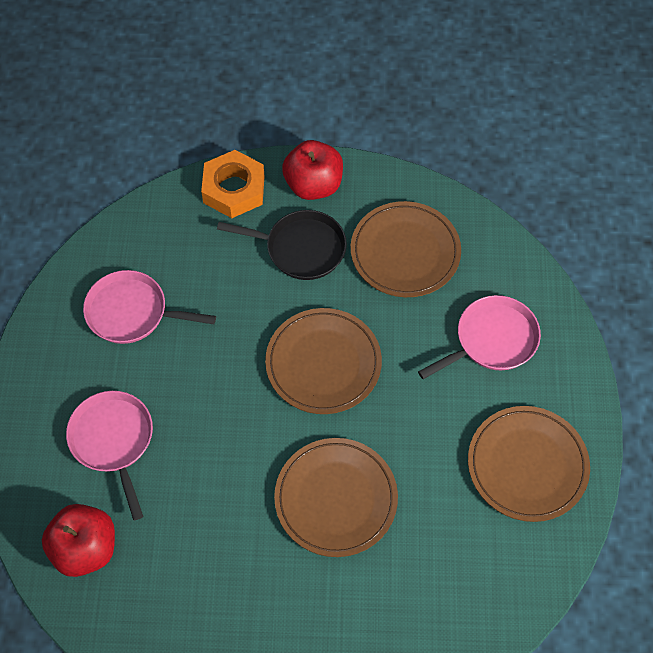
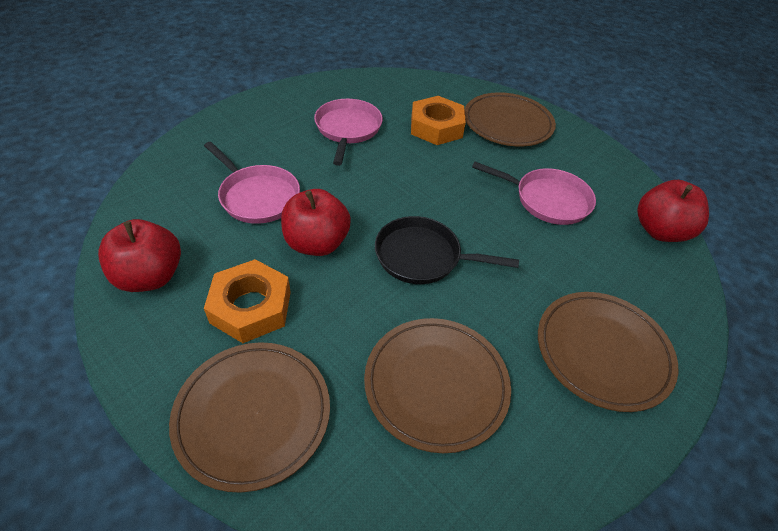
orange nut: [201,150,265,218] = 1 -> [204,259,291,343] [411,96,466,145] = 2
red apple: [42,504,115,577] [282,140,343,200] = 2 -> [98,219,181,292] [281,189,351,256] [637,180,709,242] = 3

